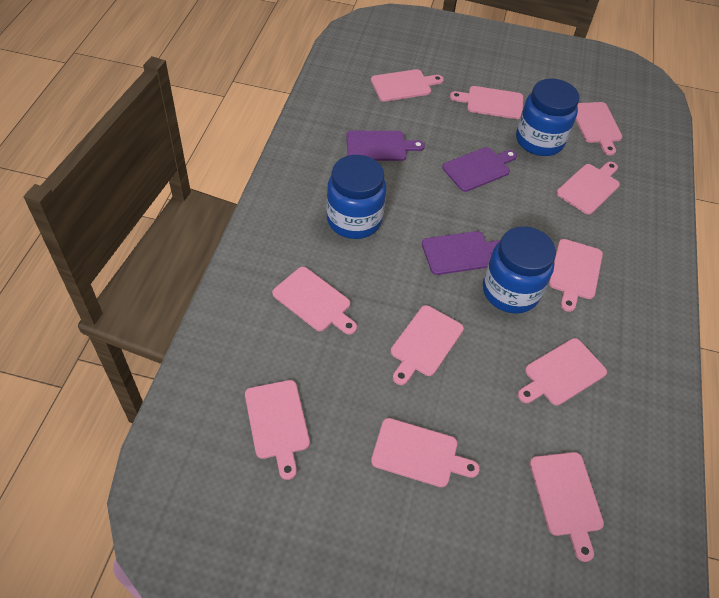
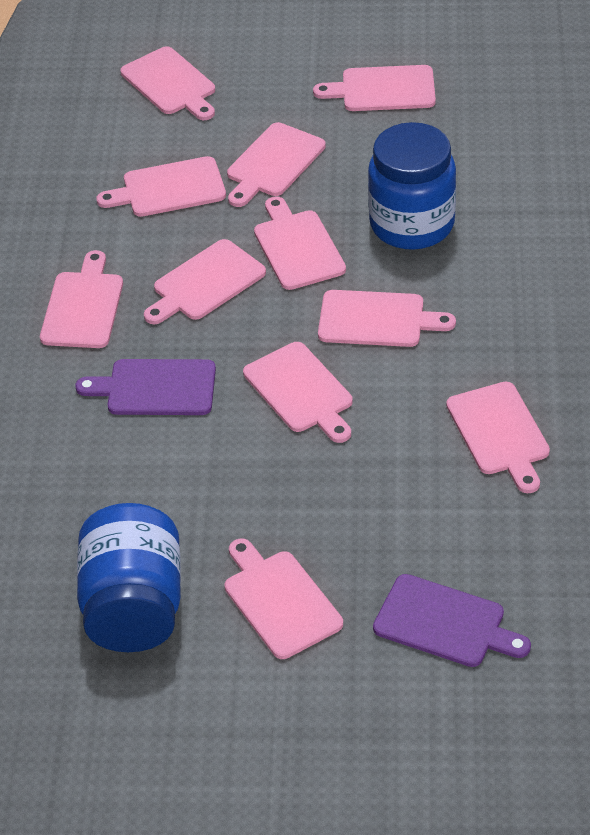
blue jar: [326,155,386,239] [483,226,556,314] [516,78,580,156] = 3 -> [77,503,181,652] [368,122,456,250] = 2
purple cutting board: [346,131,425,161] [422,231,501,275] [442,147,517,192] = 3 -> [75,359,216,415] [373,574,531,667] = 2

